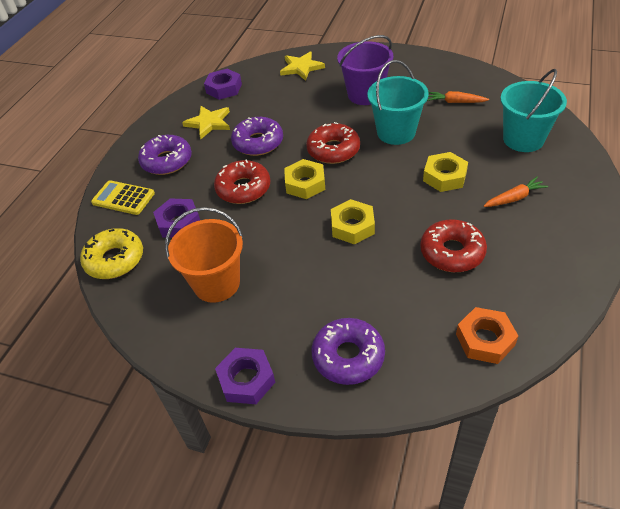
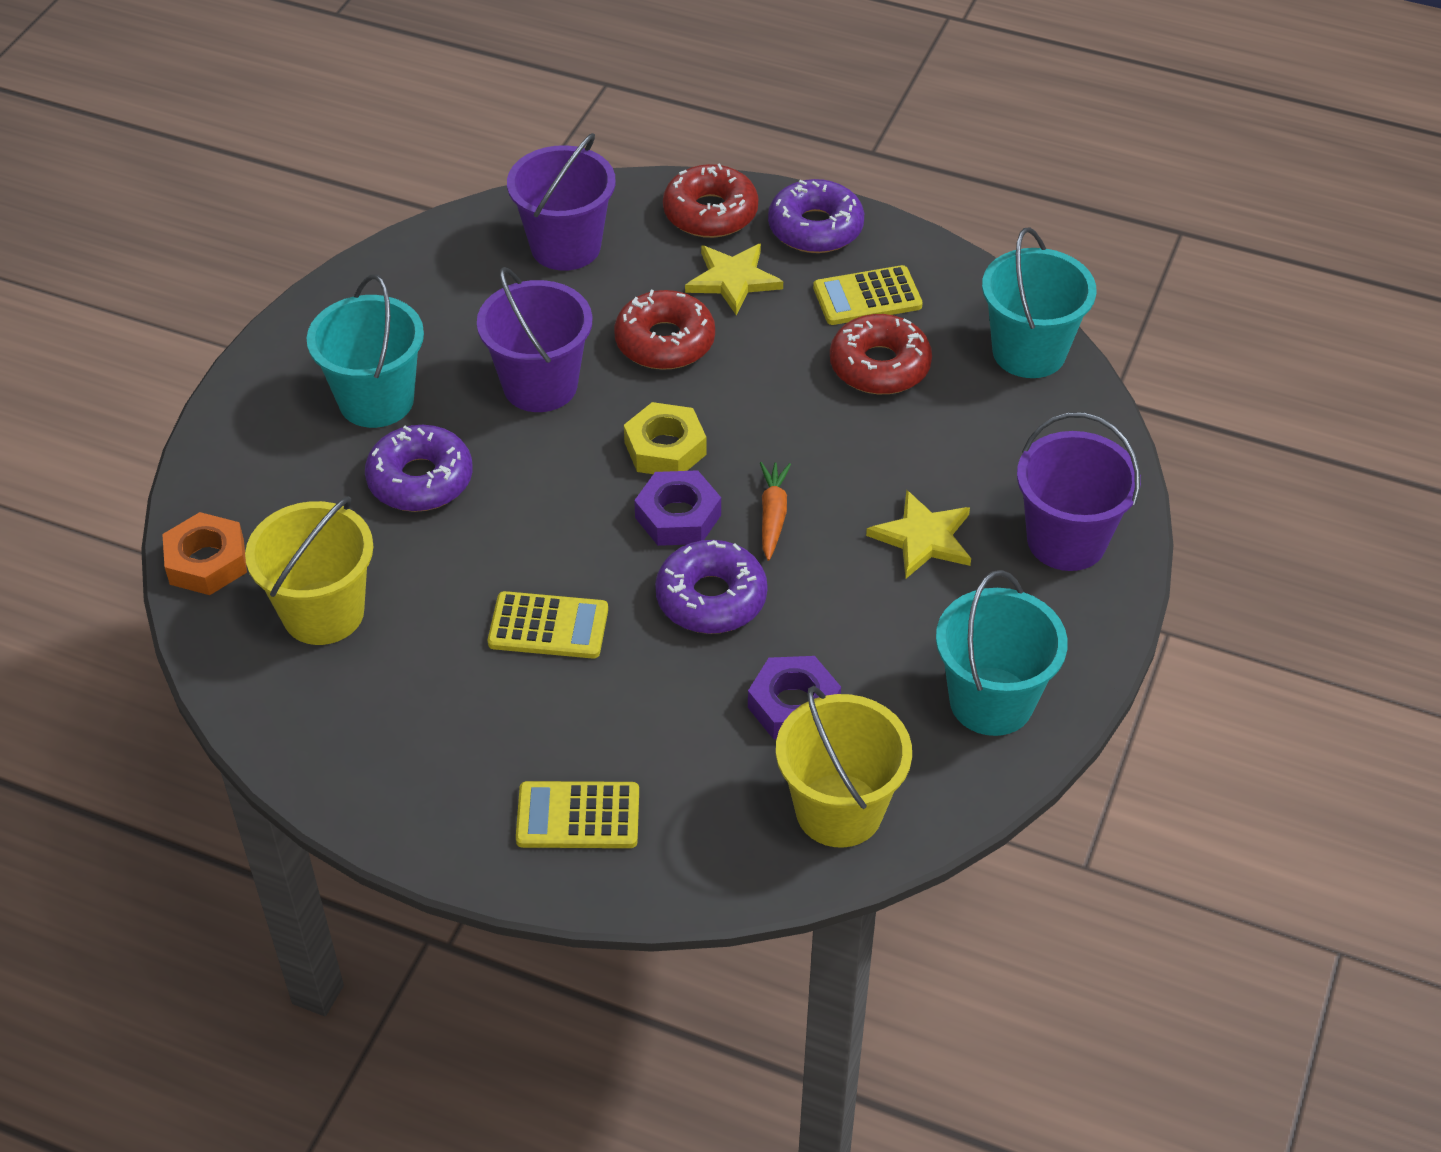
orange bucket: [165,207,243,303] = 1 -> none = 0
orange carrot: [427,91,489,103] [483,177,548,207] = 2 -> [760,462,791,561] = 1
purple bucket: [337,35,393,105] = 1 -> [477,267,592,412] [507,133,616,271] [1017,412,1141,571] = 3
purple nut: [153,198,200,238] [204,69,242,100] [215,348,275,404] = 3 -> [634,470,721,546] [748,656,841,739] = 2
turquoise bucket: [367,60,429,145] [500,69,567,152] = 2 -> [307,274,424,428] [936,570,1068,736] [982,227,1096,378] = 3
yellow bucket: none = 0 -> [245,497,373,645] [776,686,912,848] = 2
yellow calculator: [91,180,155,215] = 1 -> [488,591,608,659] [516,781,639,848] [813,265,923,325] = 3
yellow donut: [80,228,143,279] = 1 -> none = 0
yellow nut: [284,159,325,199] [331,199,375,245] [423,152,468,192] = 3 -> [624,402,707,474] = 1

